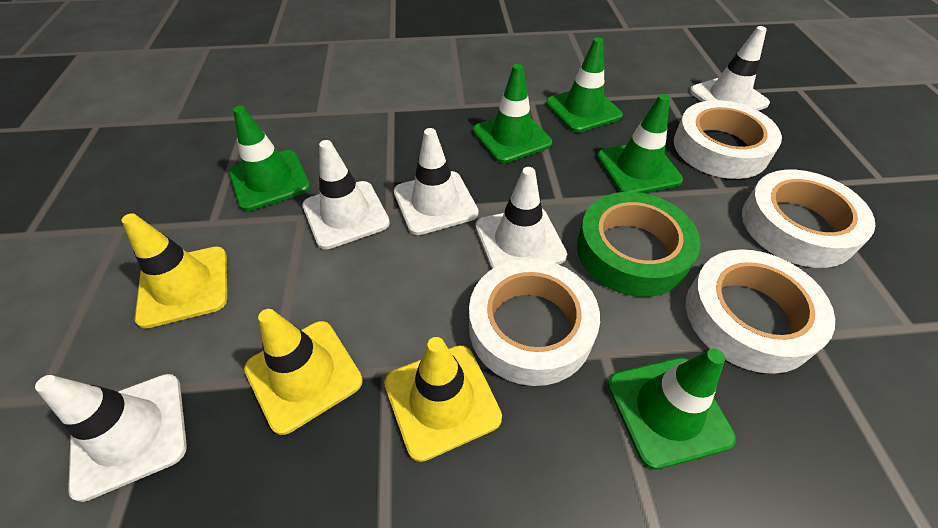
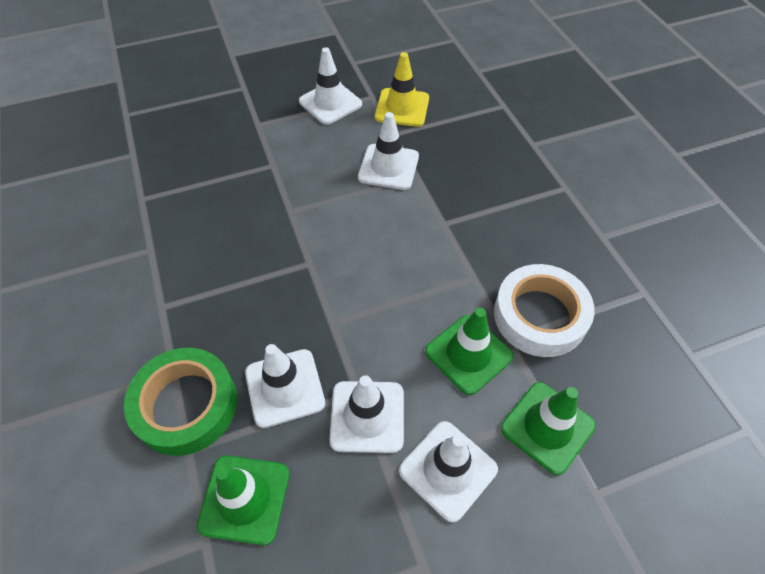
green traffic cone: [229,106,310,211] [473,64,552,163] [546,37,623,132] [597,94,683,193] [607,348,736,469] = 5 -> [197,455,290,545] [425,308,514,395] [501,382,596,475] = 3
white tape: [469,259,600,386] [674,100,782,179] [686,249,835,374] [742,170,876,268] = 4 -> [494,264,595,357] = 1
yellow traffic cone: [122,213,227,329] [244,309,363,435] [384,337,502,462] = 3 -> [375,52,429,127] = 1

